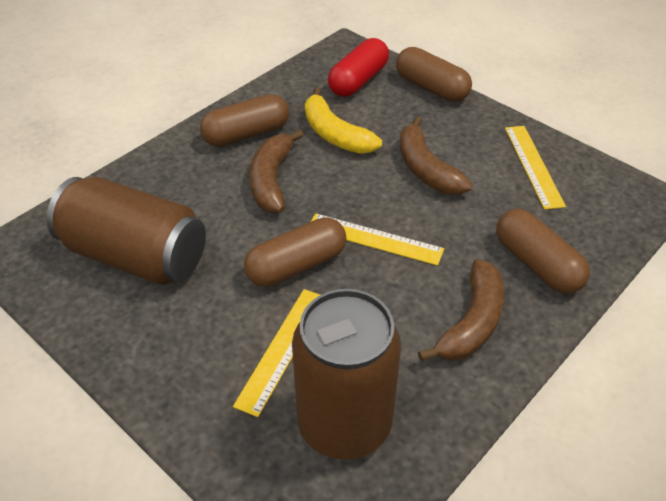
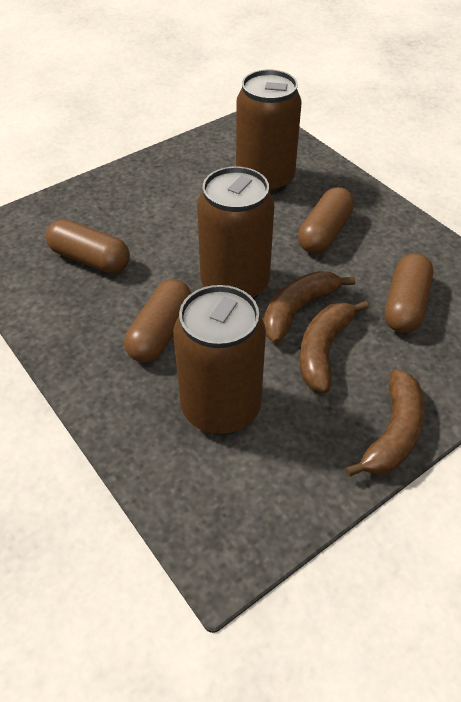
brown can: [47,177,206,285] [292,289,401,460] = 2 -> [173,285,266,435] [197,167,274,299] [236,70,302,194] = 3
red capsule: [328,38,389,97] = 1 -> none = 0
yellow banana: [305,87,382,154] = 1 -> none = 0
yellow ruler: [233,289,320,417] [311,213,444,266] [505,126,566,210] = 3 -> none = 0

